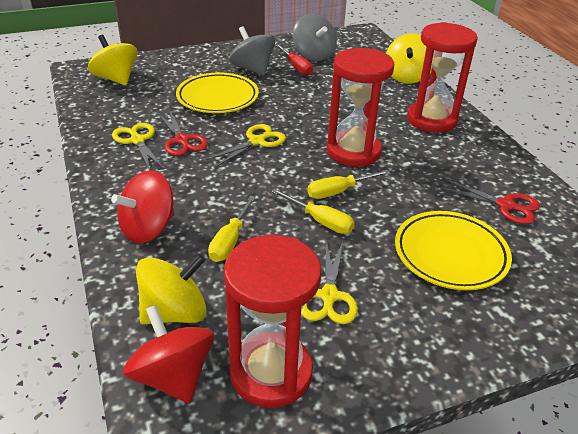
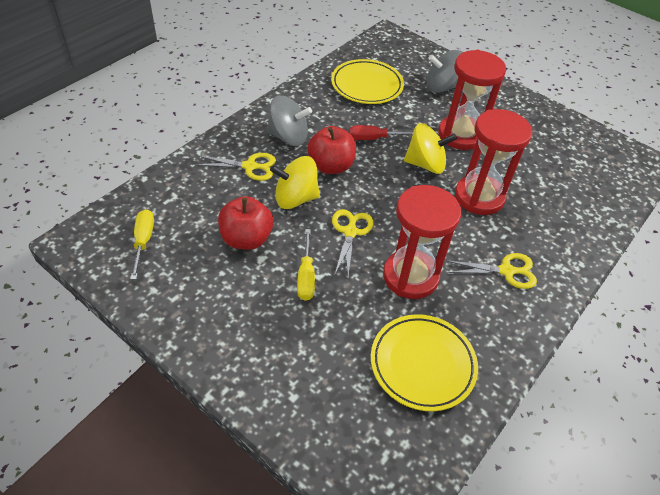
red apple: none = 0 -> [218,196,273,250] [308,126,356,174] = 2
red scissors: [158,109,208,156] [440,179,540,225] = 2 -> none = 0
red spinning top: [111,170,174,243] [123,305,214,403] = 2 -> none = 0
yellow screwdriver: [208,195,256,262] [271,189,355,234] [307,170,390,199] = 3 -> [131,209,154,280] [297,229,315,301] = 2
yellow spinning top: [88,35,137,86] [136,254,206,324] [386,34,432,84] = 3 -> [270,156,320,209] [404,123,457,174] = 2

